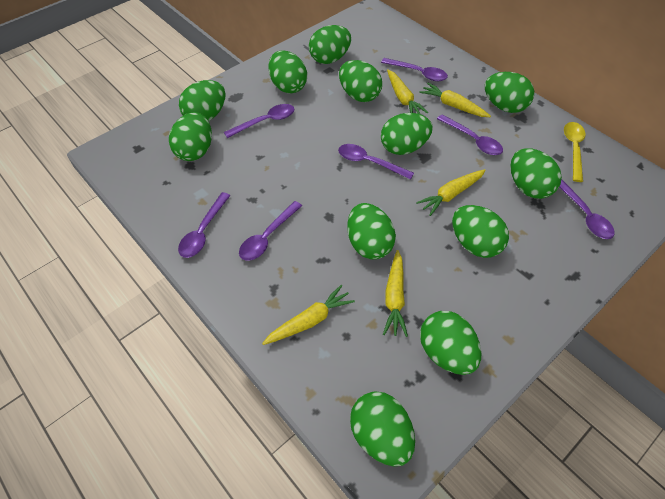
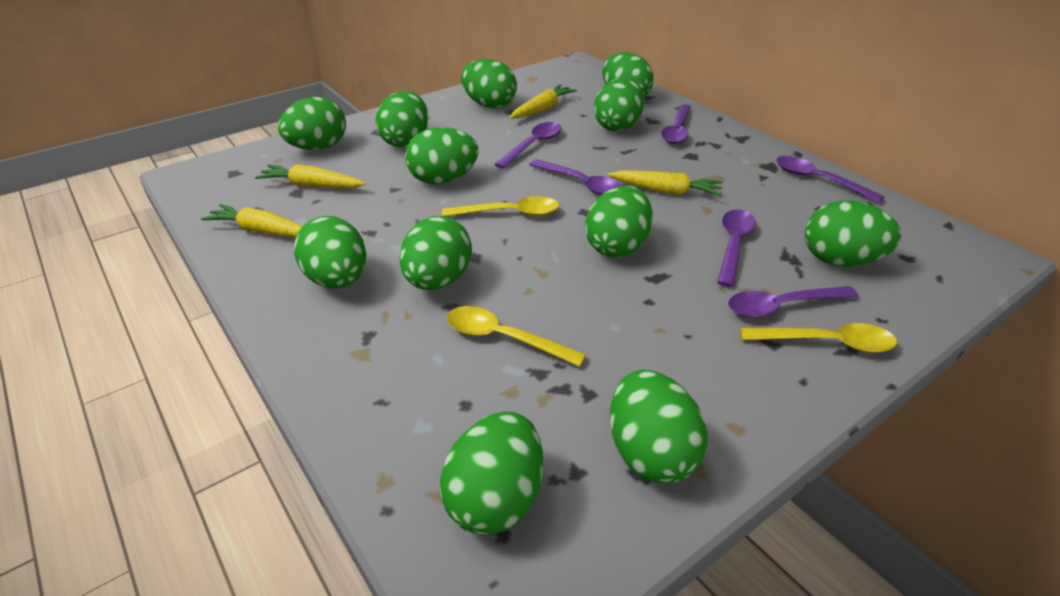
purple spoon: [178,192,231,258] [224,104,294,138] [239,201,302,261] [338,144,414,180] [381,58,448,81] [437,114,503,155] [559,179,615,239] = 7 -> [494,122,562,169] [529,159,622,195] [661,104,691,144] [717,209,756,287] [728,286,858,318] [776,156,885,203] = 6
yellow carrot: [262,285,355,345] [383,250,408,337] [387,69,428,114] [416,169,486,216] [419,83,491,117] = 5 -> [201,204,302,237] [255,164,366,188] [509,84,577,119] [607,170,723,196] = 4
yellow spoon: [564,122,585,182] = 1 -> [442,196,559,217] [447,306,586,367] [740,323,897,353] = 3

